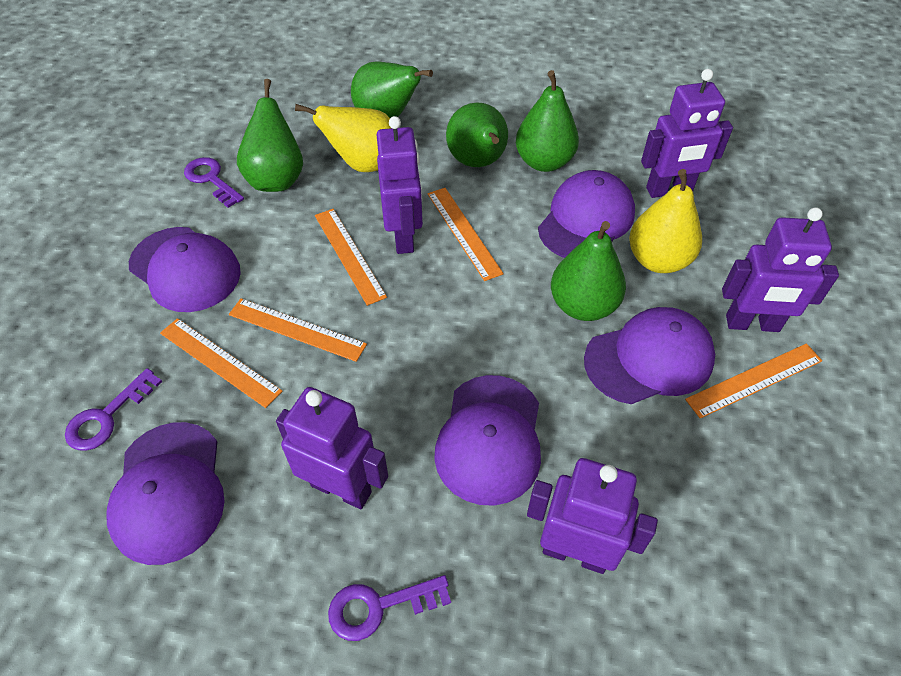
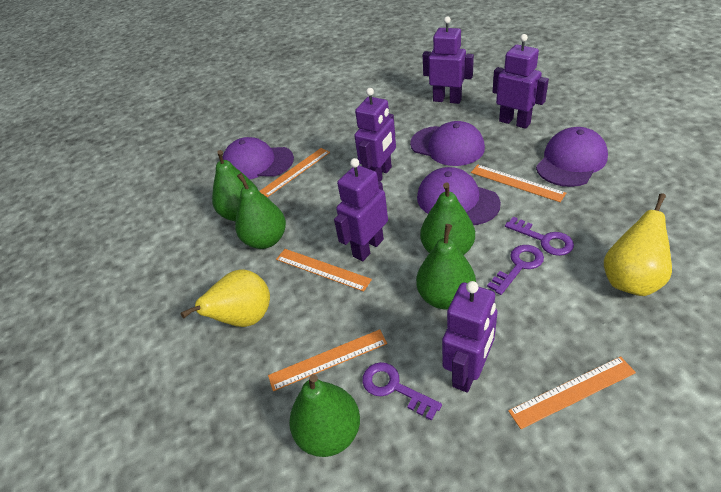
purple cap: [107,422,225,565] [129,227,241,312] [434,375,541,506] [538,170,635,258] [584,307,715,404] = 5 -> [223,137,294,179] [410,121,485,166] [417,167,501,225] [536,127,608,187] = 4

